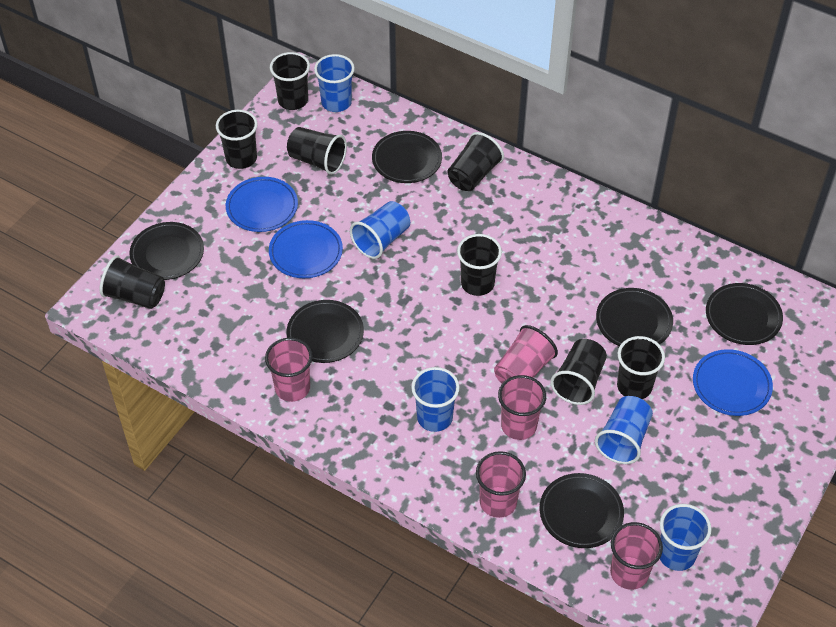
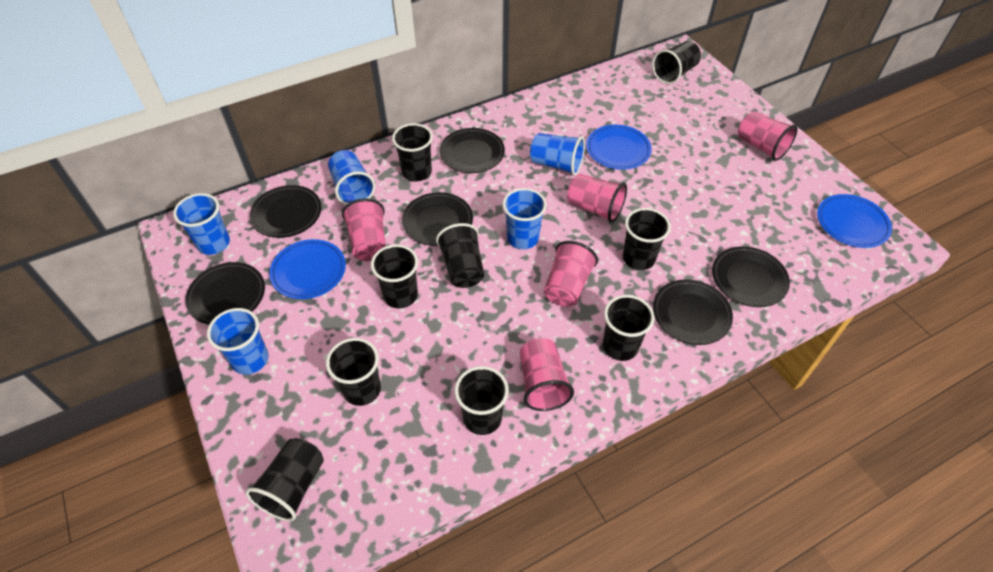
black cup: [100,256,165,309] [216,110,258,169] [270,52,310,110] [287,127,347,175] [447,132,504,191] [457,234,502,296] [550,339,607,405] [617,336,665,399] = 8 -> [245,438,324,521] [326,338,381,406] [371,244,418,308] [392,123,433,181] [436,223,484,288] [455,366,509,435] [603,295,655,361] [623,208,671,270] [652,41,701,84] = 9

